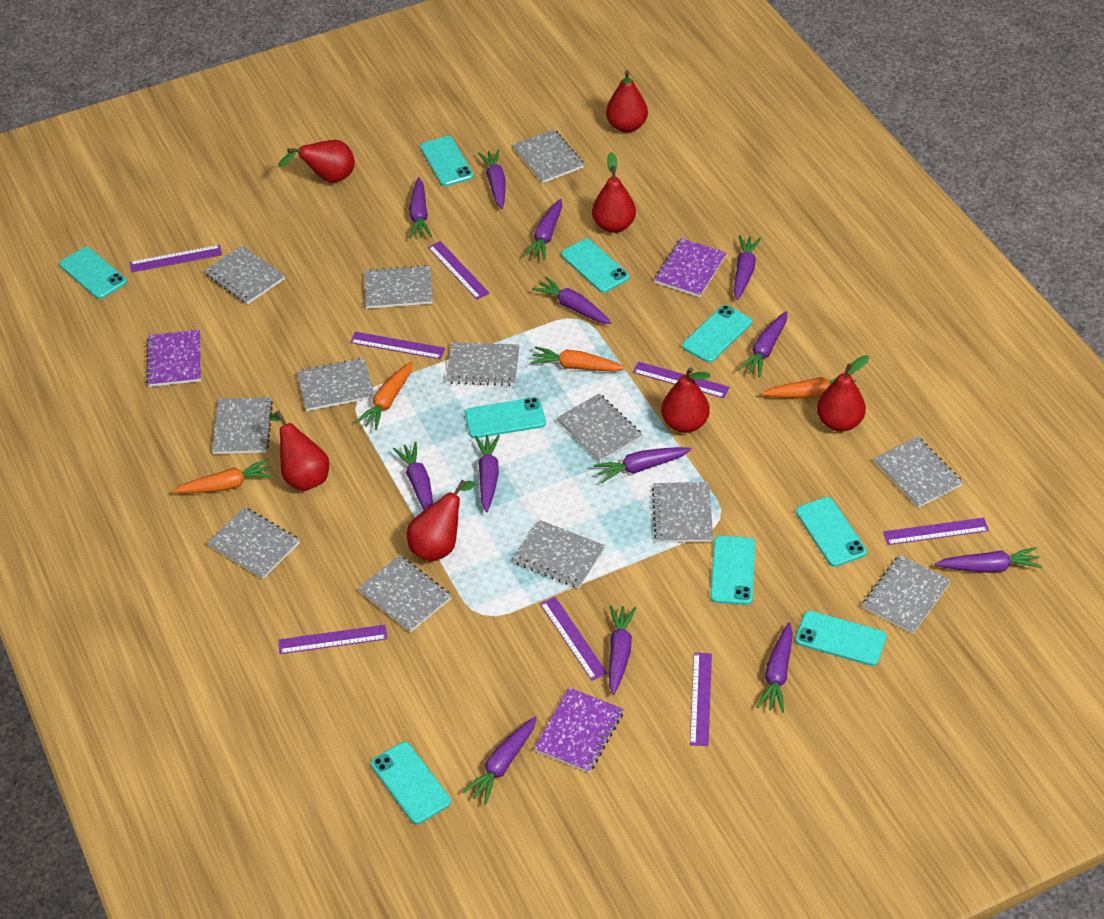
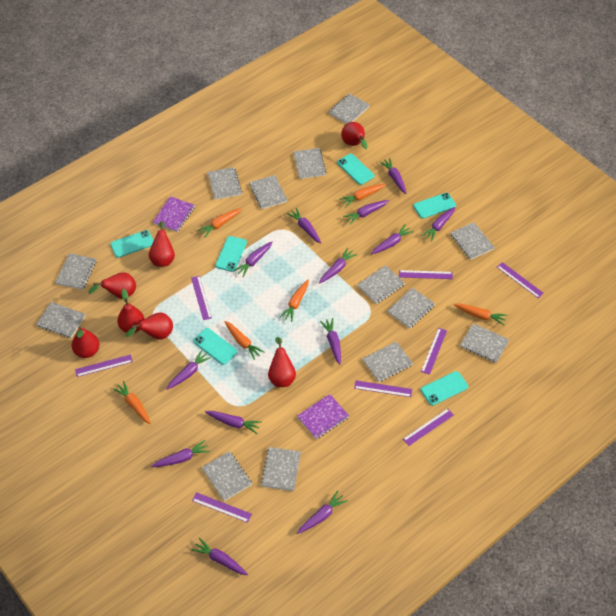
orange carrot: [173,459,273,494] [355,361,413,430] [530,346,626,372] [761,372,859,398] = 4 -> [112,381,151,424] [197,208,242,238] [224,321,265,360] [280,279,309,322] [339,184,386,207] [453,303,508,325] = 6
purple notebook: [146,330,201,387] [534,688,624,773] [654,238,727,297] = 3 -> [153,196,195,232] [297,394,349,439] = 2
turquoise phone: [60,247,127,299] [371,742,451,824] [420,136,474,186] [465,397,546,438] [561,239,629,293] [682,305,752,363] [710,536,755,605] [795,611,886,666] [796,497,867,567] = 9 -> [110,230,154,258] [193,328,237,365] [215,236,247,272] [337,154,374,185] [413,193,456,219] [421,371,468,406] = 6

